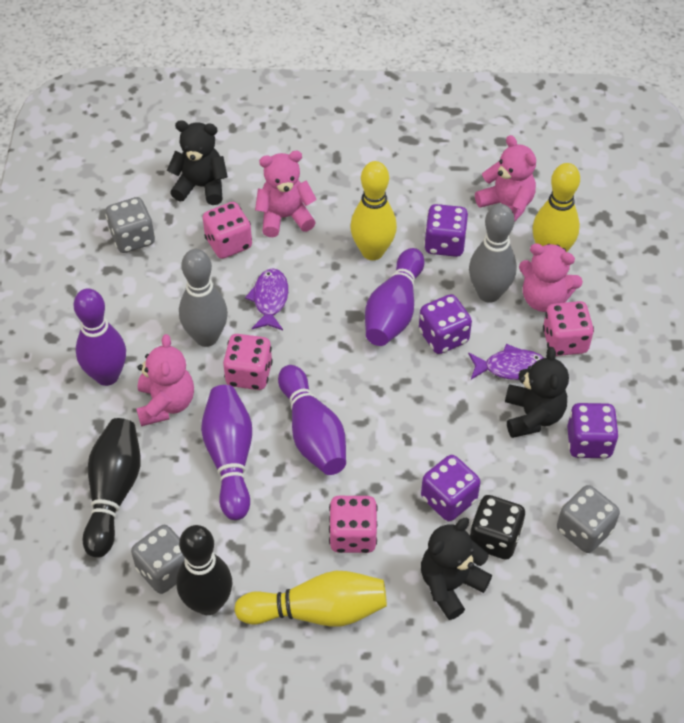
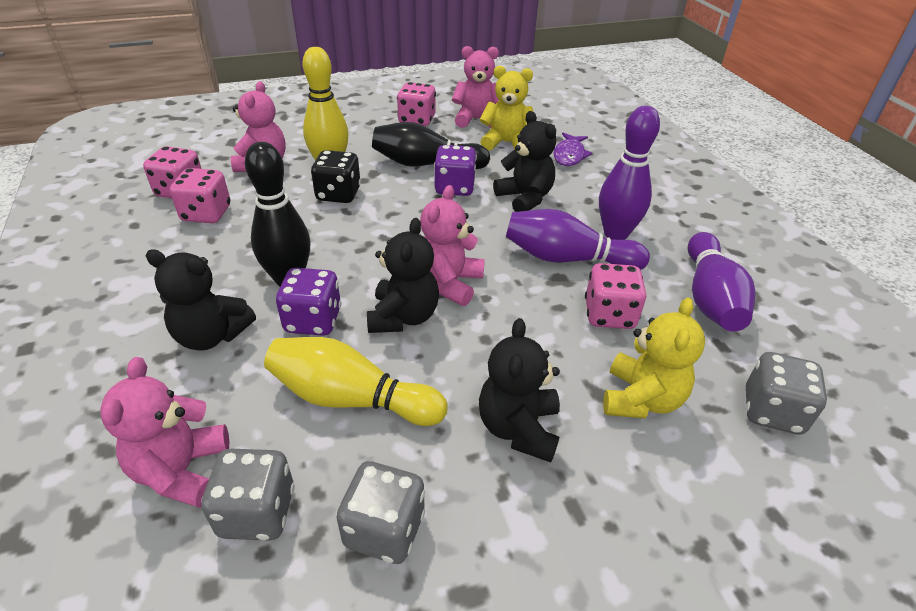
black teddy bear: [167,120,228,205] [421,518,492,620] [505,347,569,438] = 3 -> [145,249,256,351] [367,218,439,333] [479,318,560,462] [493,111,556,212] = 4
grey bowling pin: [179,249,228,347] [469,204,517,303] = 2 -> none = 0
purple bowling pin: [74,289,126,386] [201,385,252,520] [278,365,346,475] [365,248,424,346] = 4 -> [506,209,650,270] [599,106,660,240] [688,232,756,332] = 3
purple dice: [419,294,472,354] [421,455,480,521] [424,204,468,257] [567,403,619,458] = 4 -> [276,268,341,336] [434,145,477,196] = 2
purple fish: [245,268,288,330] [468,344,544,380] = 2 -> [553,133,592,166] = 1
yellow bowling pin: [234,571,387,627] [350,161,397,260] [533,163,580,252] = 3 -> [264,337,448,426] [302,47,349,160] = 2
yellow teddy bear: none = 0 -> [480,66,533,151] [603,298,705,419] = 2

